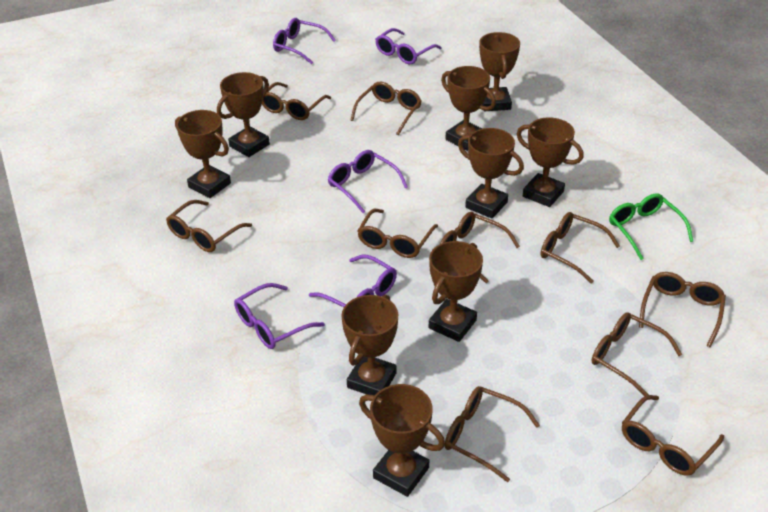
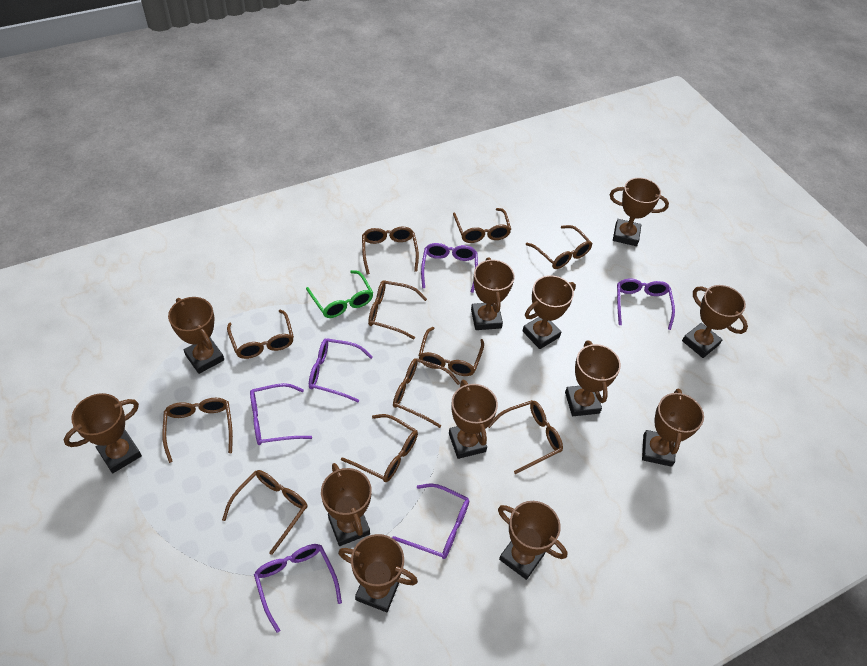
brown glasses: [166,200,252,252] [262,82,331,120] [351,81,422,135] [357,209,438,258] [439,212,520,283] [445,386,540,482] [541,212,620,284] [592,312,682,396] [622,395,724,476] [639,272,726,347] = 10 -> [162,398,233,463] [222,470,307,555] [227,309,294,359] [341,414,418,482] [362,227,419,274] [368,280,427,339] [393,358,460,428] [418,327,484,376] [453,208,511,243] [488,400,563,474] [526,225,593,269] = 11
brown trophy: [175,110,231,198] [217,72,270,157] [341,294,398,395] [359,384,445,497] [429,241,483,342] [441,66,496,151] [458,128,524,219] [479,32,520,111] [517,117,584,207] = 9 -> [64,393,142,473] [168,297,224,374] [321,463,372,546] [338,534,418,612] [449,380,498,459] [471,257,515,330] [498,501,567,580] [522,275,576,349] [565,340,621,416] [610,178,669,246] [642,389,704,467] [682,285,748,358] = 12
purple glasses: [234,283,325,349] [273,18,336,64] [309,254,397,307] [328,150,408,214] [375,28,442,64] = 5 -> [250,383,312,445] [254,544,342,633] [309,338,373,402] [392,483,469,559] [421,243,478,293] [617,279,675,330] = 6

